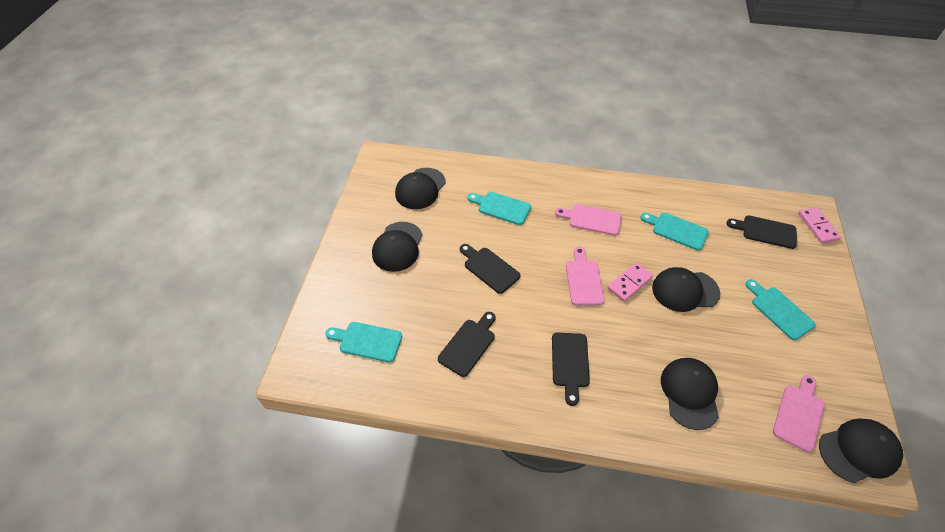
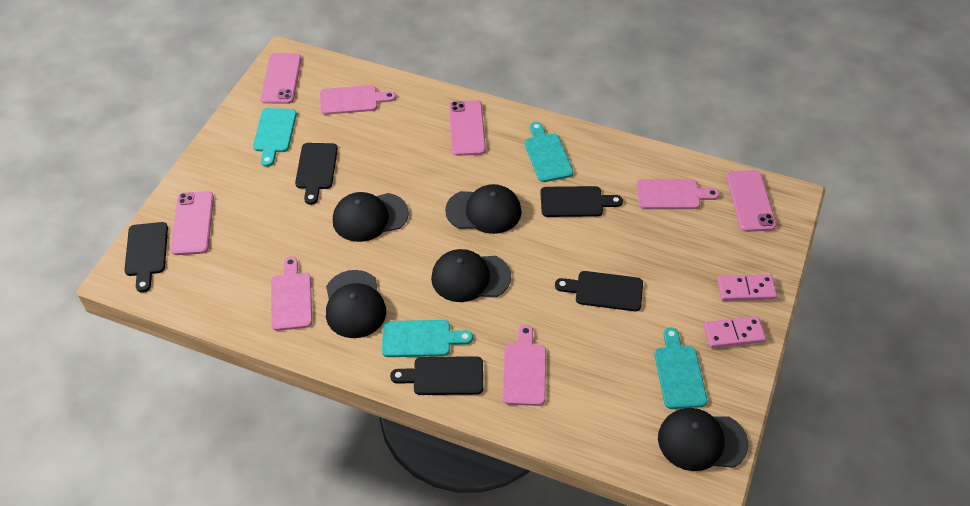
black cutting board: [438,312,496,377] [460,244,520,294] [552,332,590,406] [726,215,797,249] = 4 -> [124,222,168,293] [295,143,338,205] [390,356,483,395] [540,186,623,217] [555,271,643,311] = 5
pink cutting board: [555,204,622,235] [566,247,605,306] [773,375,825,452] = 3 -> [271,257,312,331] [320,85,396,115] [502,325,546,406] [637,179,720,209] = 4
pink phone: none = 0 -> [170,191,214,255] [261,53,301,104] [449,100,486,156] [726,170,776,232] = 4

